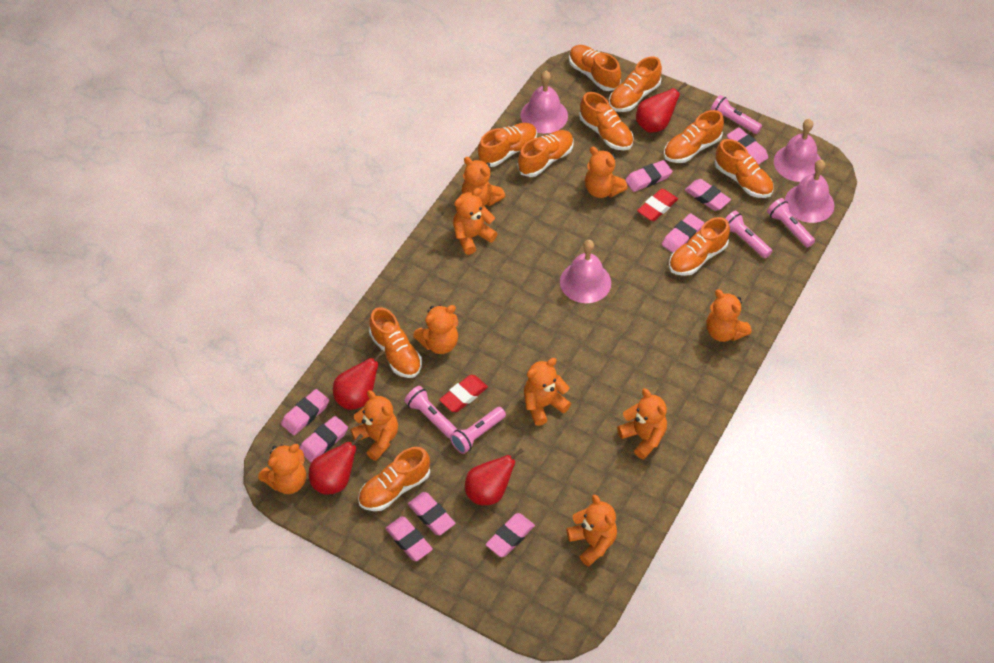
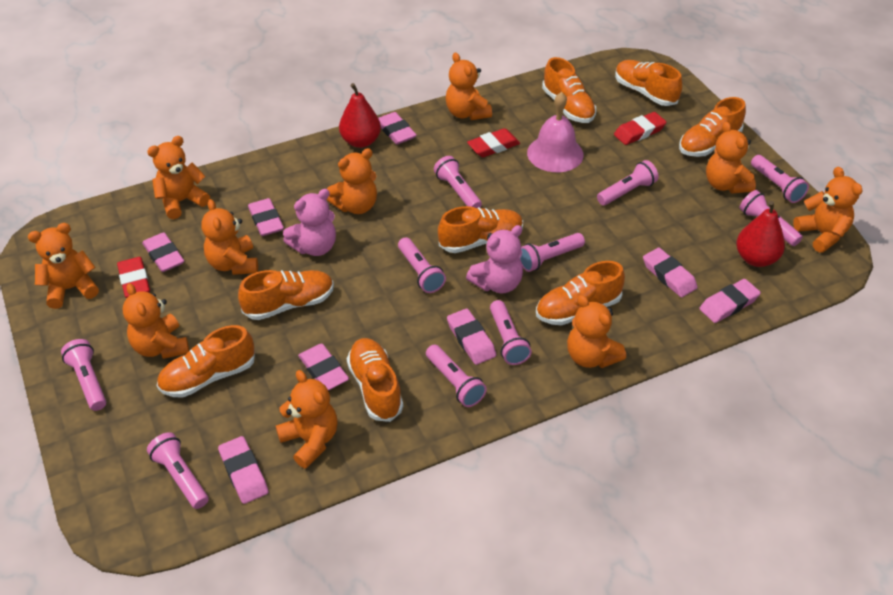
orange shoe: [358,447,430,511] [369,307,422,378] [478,123,537,167] [517,130,574,177] [569,45,621,91] [579,92,634,150] [609,56,662,112] [664,110,724,163] [669,217,730,276] [714,139,773,198] = 10 -> [157,325,255,398] [238,270,334,320] [347,338,403,422] [438,206,523,253] [536,261,625,325] [542,57,596,123] [615,60,682,106] [679,97,746,157] = 8
pink bell: [521,71,568,134] [560,240,611,303] [774,119,821,182] [785,160,834,223] = 4 -> [527,92,584,172] = 1
pink eraser: [281,389,329,435] [299,416,348,462] [385,517,433,561] [408,492,456,535] [486,513,535,557] [625,160,673,192] [662,213,704,253] [685,179,731,211] [727,127,768,165] = 9 -> [142,232,184,272] [218,436,269,504] [248,198,284,236] [298,344,349,390] [378,112,417,144] [447,309,496,365] [643,248,698,297] [699,279,761,323] = 8
pink flashlight: [404,386,457,438] [450,407,506,454] [710,95,762,134] [725,211,772,258] [767,198,815,248] = 5 -> [61,339,106,411] [147,432,209,509] [398,237,446,293] [426,345,487,407] [434,156,482,208] [490,300,532,365] [519,233,585,272] [597,160,658,205] [740,190,803,246] [751,155,809,203] = 10
pink teddy bear: none = 0 -> [283,189,336,256] [466,225,523,294] = 2
red eraser: [439,375,488,412] [637,189,678,221] = 2 -> [117,257,150,298] [467,128,520,157] [614,112,666,145] = 3
red pear: [309,434,363,495] [333,350,385,410] [465,448,524,505] [636,82,687,133] = 4 -> [339,83,381,148] [736,201,785,267] = 2

